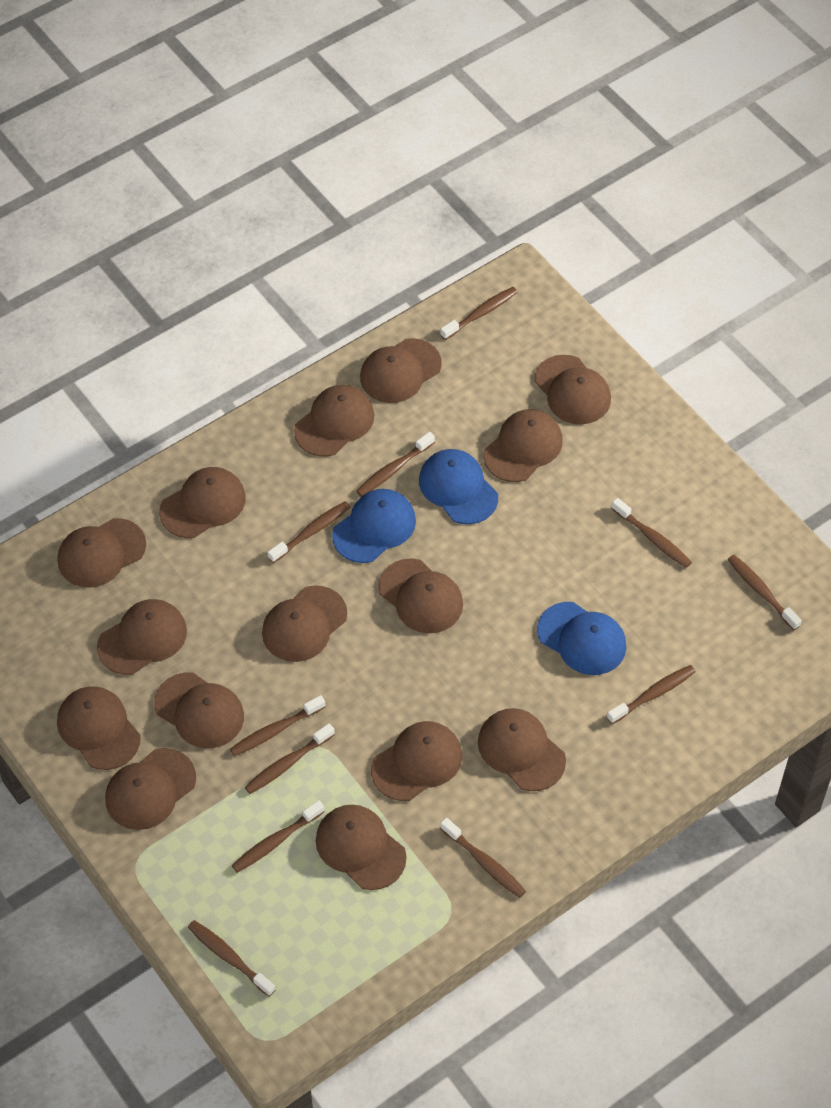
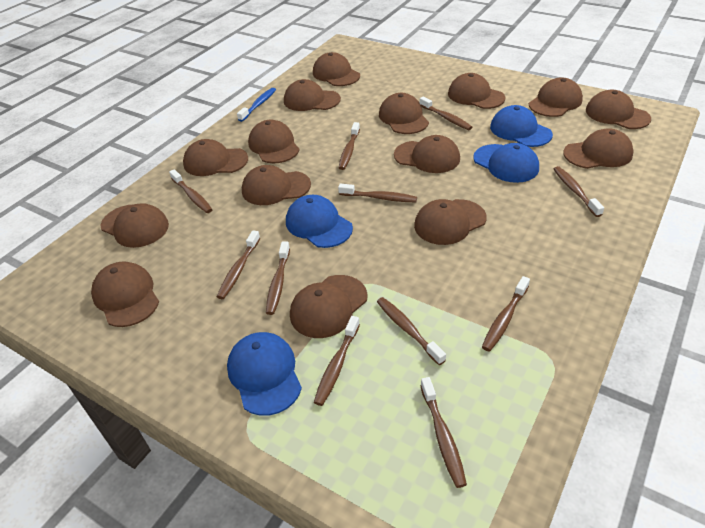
blue cap: [332,489,416,563] [419,449,498,524] [537,602,626,675] = 3 -> [227,332,302,416] [286,195,353,248] [474,143,539,183] [490,105,553,147] = 4
blue toothbrush: none = 0 -> [237,88,276,122] = 1

